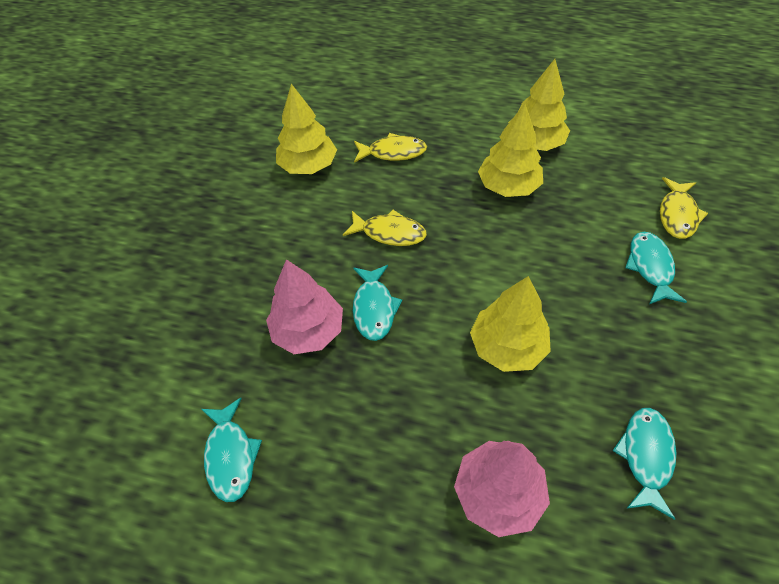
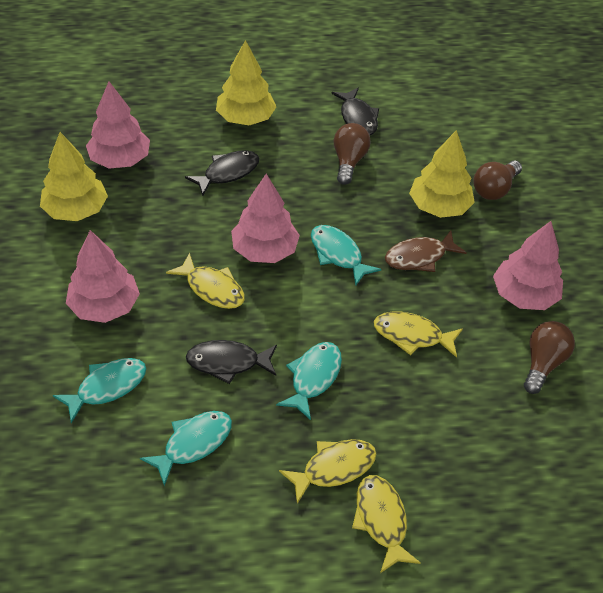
black fish: none = 0 -> [185,150,259,196] [186,340,277,384] [332,88,379,135] = 3
brown fish: none = 0 -> [385,230,467,272] = 1
brown light bulb: none = 0 -> [333,123,371,185] [473,161,522,200] [524,321,575,394] = 3
pink tree: [266,259,343,354] [454,441,550,537] = 2 -> [66,230,140,323] [86,81,150,169] [231,174,300,263] [493,221,563,310] = 4
yellow fish: [343,210,427,246] [354,133,427,163] [660,177,708,239] = 3 -> [166,253,245,309] [279,439,376,504] [352,475,421,573] [374,311,463,358] = 4
yellow tree: [276,84,337,174] [470,276,551,372] [478,104,543,197] [508,59,570,151] = 4 -> [40,132,108,221] [216,40,277,125] [409,130,475,218] = 3

